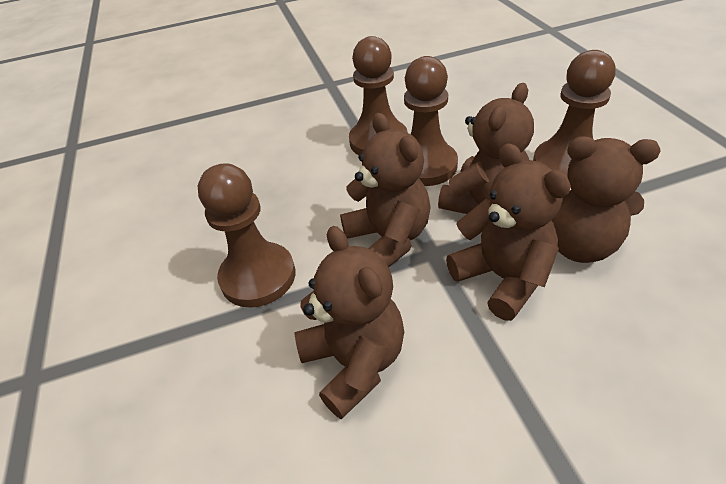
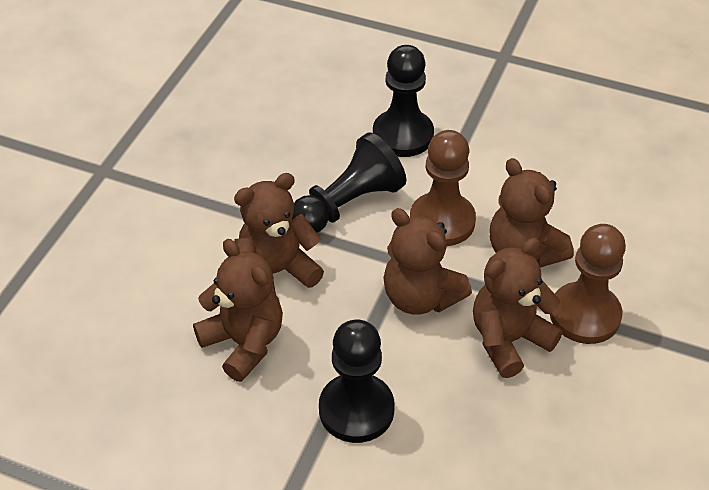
black pawn: none = 0 -> [292,133,406,233] [319,319,395,443] [373,45,434,157] = 3
brown pawn: [198,163,295,308] [349,36,408,155] [404,56,458,186] [533,50,616,176] = 4 -> [410,130,476,246] [550,224,626,344] = 2

